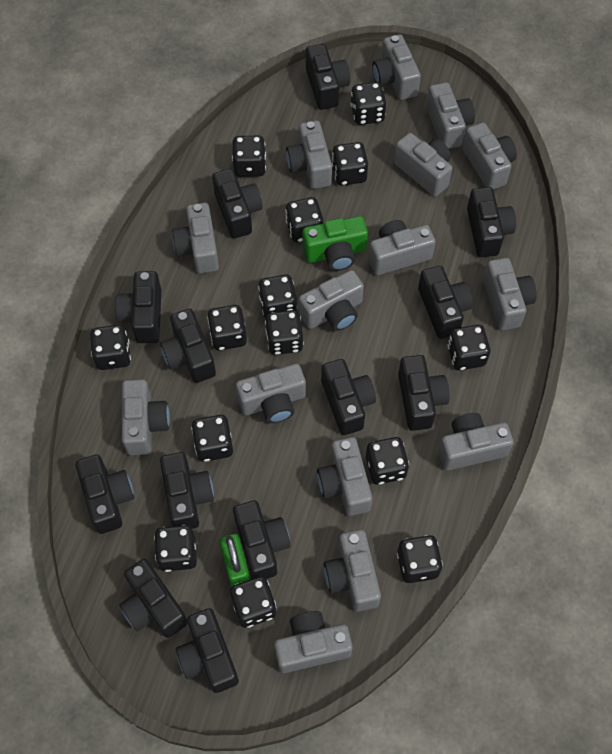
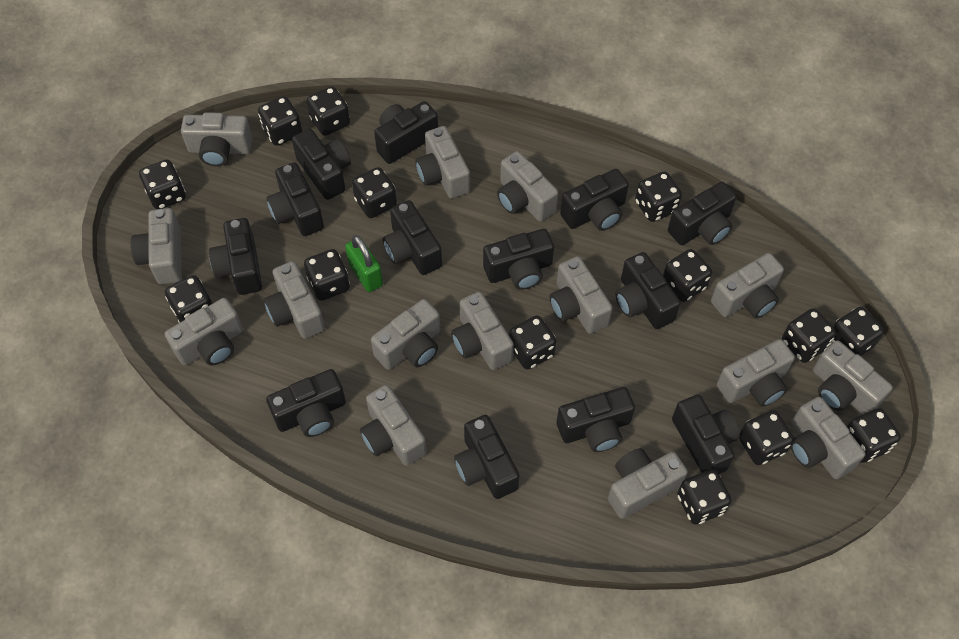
green camera: [303,216,368,271] = 1 -> none = 0

